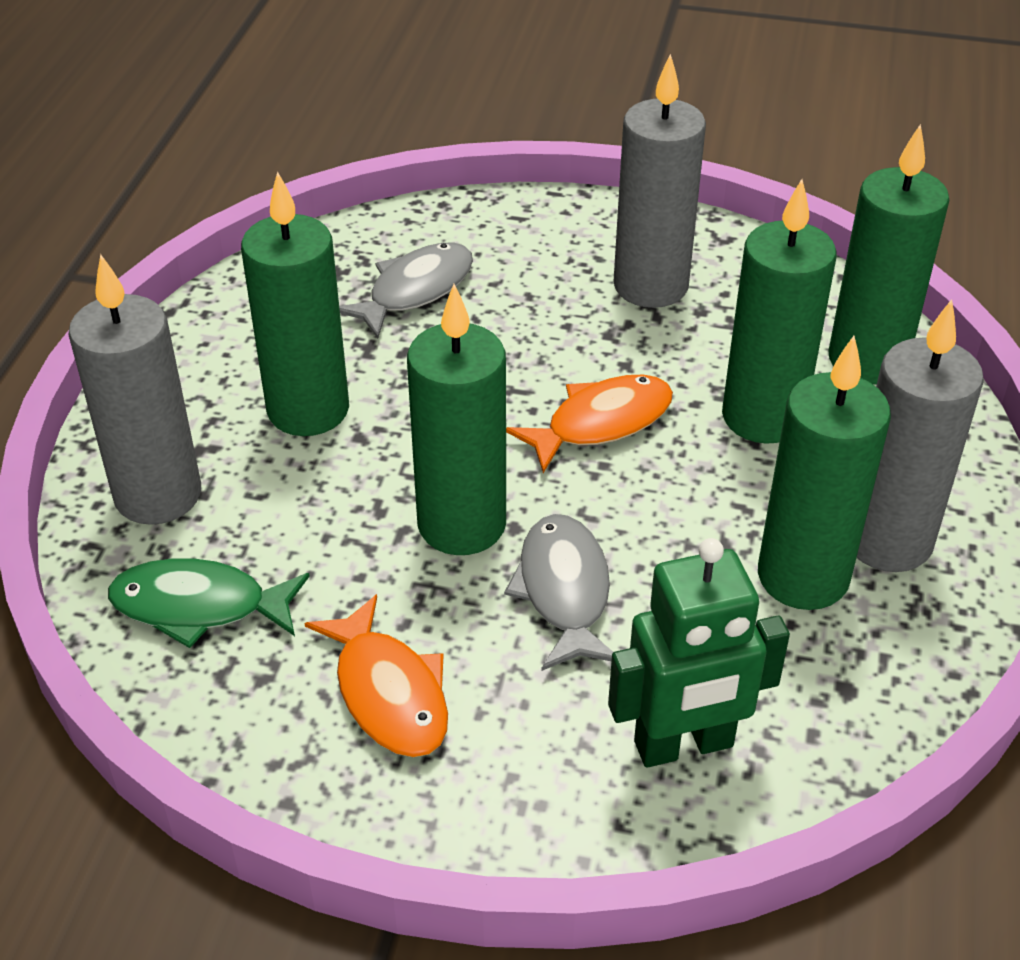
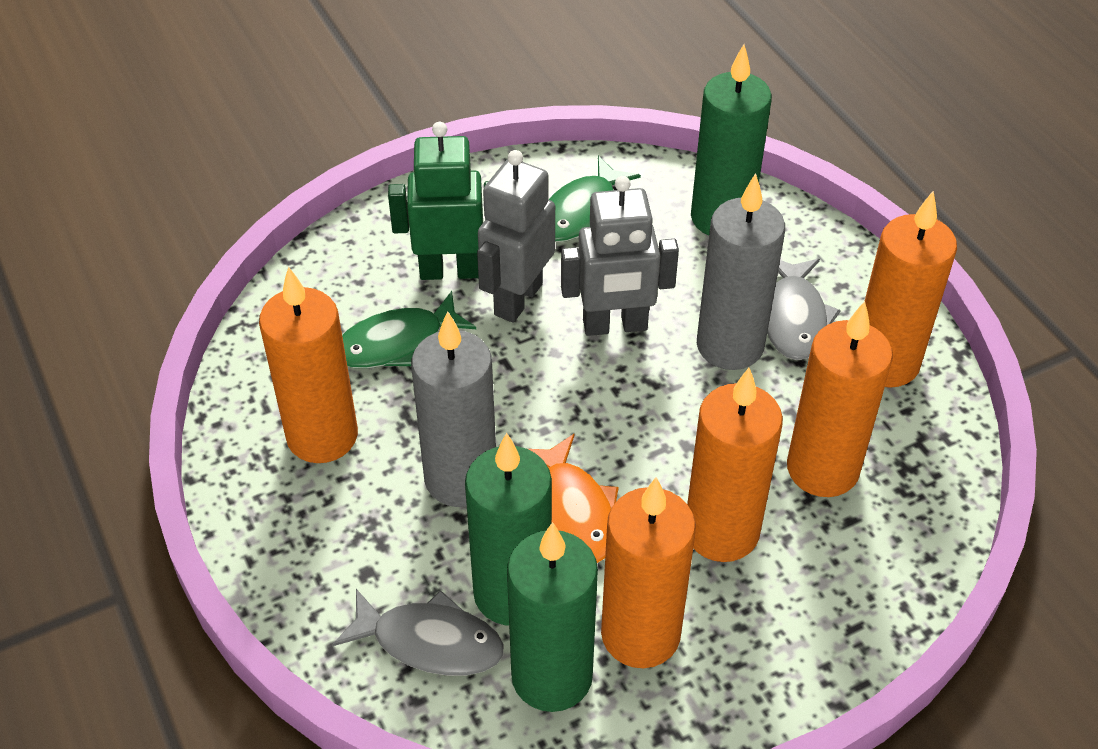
green candle: [241,171,349,436] [407,284,506,555] [722,179,837,444] [758,336,891,610] [828,124,950,385] = 5 -> [465,433,552,626] [507,522,598,712] [691,44,772,235] = 3
green fish: [108,558,310,648] = 1 -> [342,291,476,368] [549,155,641,242] = 2
grey candle: [68,254,201,525] [613,54,706,308] [857,299,984,572] = 3 -> [411,311,496,507] [697,173,785,370] = 2
grey robot: none = 0 -> [477,150,555,322] [561,176,679,336] = 2
orange candle: none = 0 -> [259,266,358,463] [601,477,696,668] [687,368,783,562] [787,301,893,497] [865,191,957,388] = 5
orange fish: [305,594,448,757] [506,375,673,473] = 2 -> [528,434,619,563] = 1

